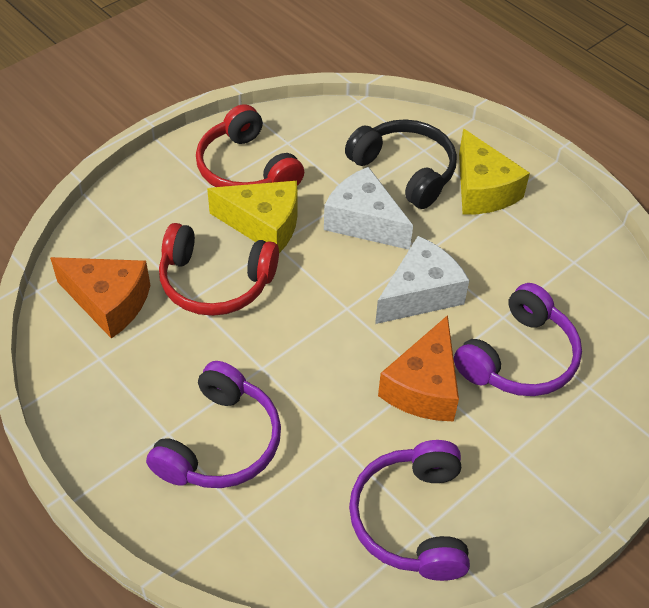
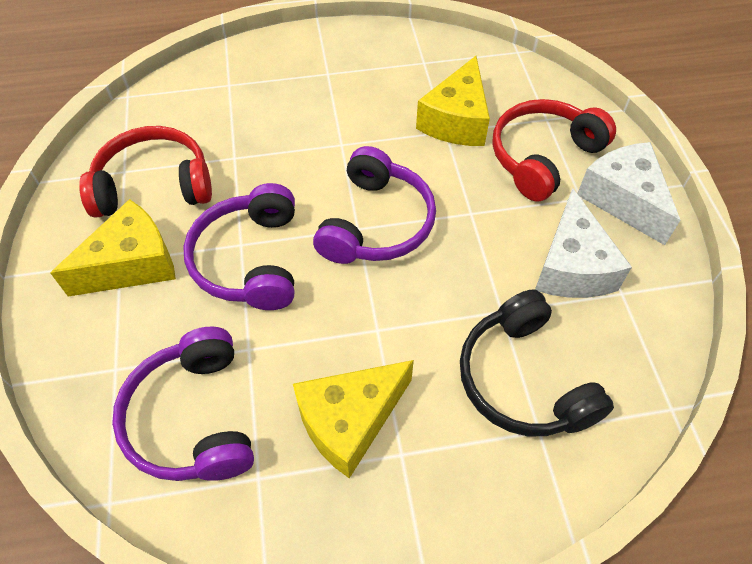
orange cheese: [50,257,150,339] [378,315,459,421] = 2 -> none = 0
yellow cheese: [207,181,297,253] [459,129,530,215] = 2 -> [50,199,176,297] [293,360,414,478] [416,56,490,146] = 3

